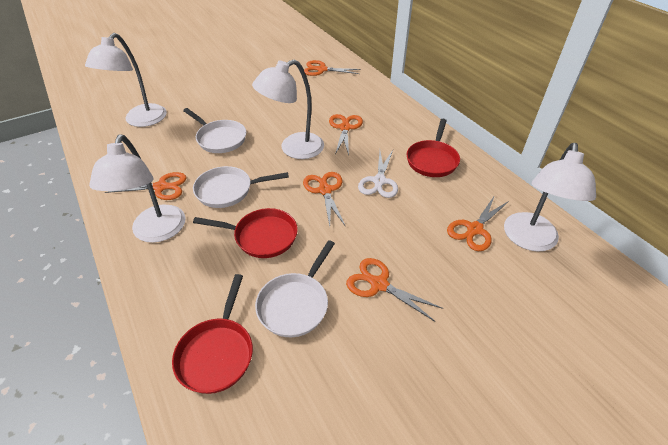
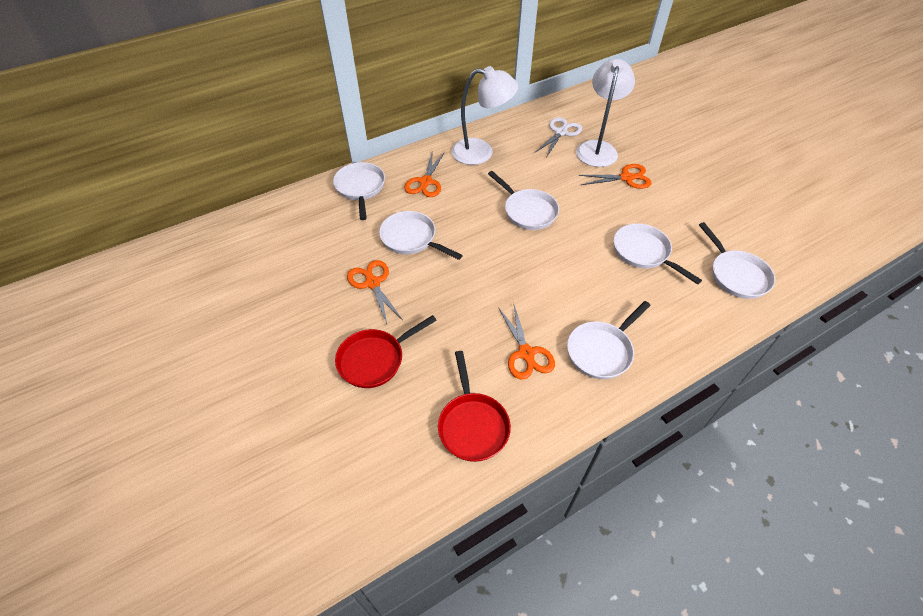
orange scissors: [105,172,187,200] [303,172,346,227] [304,60,361,76] [329,114,363,155] [346,258,443,321] [447,195,509,251] = 6 -> [347,260,403,324] [404,152,445,197] [498,305,555,380] [578,164,652,189] = 4
red pan: [172,274,253,394] [193,208,298,258] [407,119,460,177] = 3 -> [335,315,437,388] [438,351,511,462] = 2
white lamp: [85,33,167,127] [89,134,186,243] [252,60,324,159] [504,143,596,252] = 4 -> [451,66,518,165] [576,59,635,167] = 2
white pan: [183,108,246,153] [193,166,289,208] [255,240,335,337] = 3 -> [333,162,385,220] [379,211,463,260] [488,171,559,230] [567,301,651,379] [614,223,702,284] [699,222,775,299] = 6

